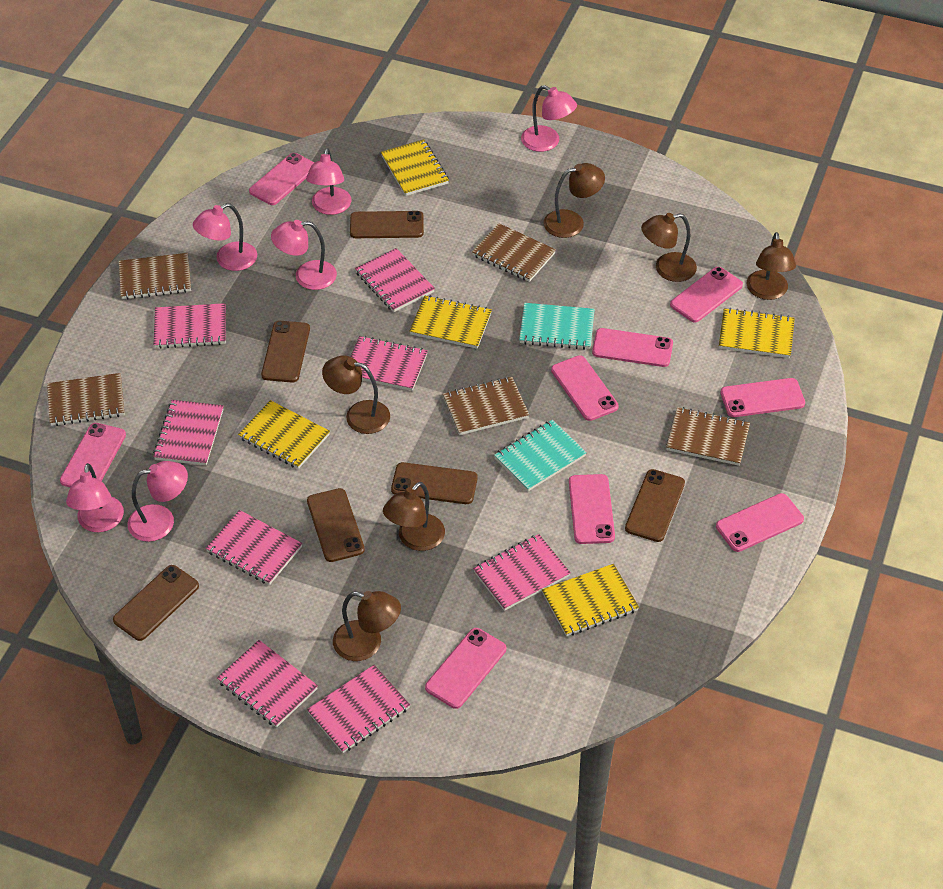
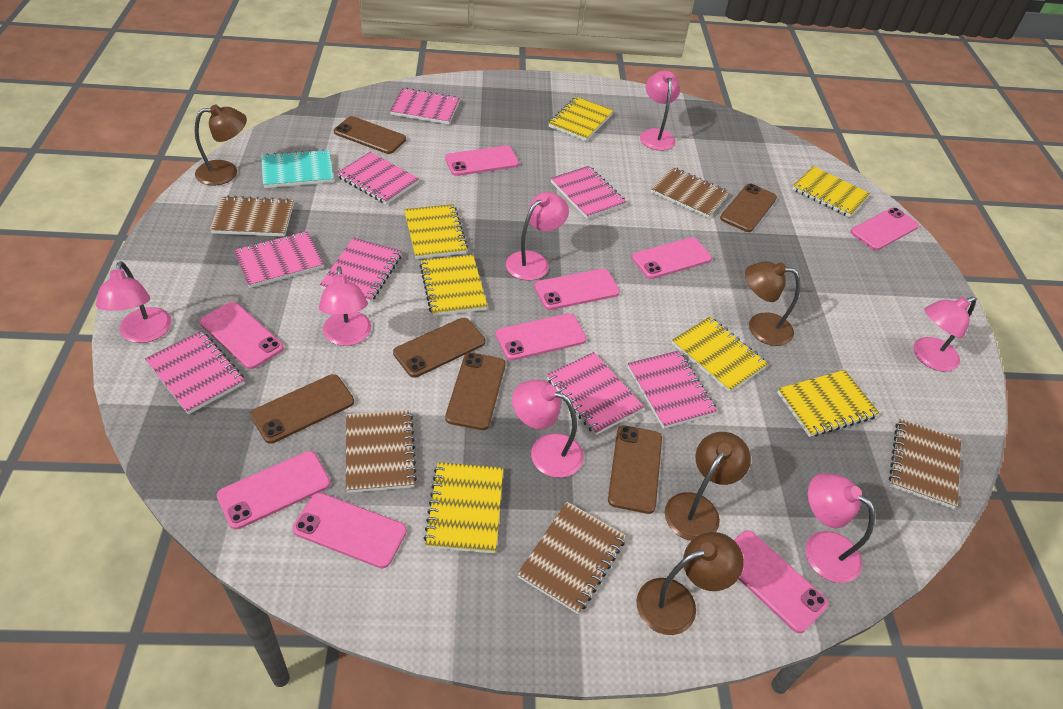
brown lamp: [322,356,390,434] [333,591,401,661] [383,482,445,551] [544,163,605,238] [641,213,697,282] [747,232,796,300] = 6 -> [195,104,247,186] [636,532,744,635] [665,432,751,541] [745,261,800,346] = 4
pink lamp: [66,463,124,532] [128,461,188,542] [193,203,257,271] [271,220,337,290] [306,148,351,215] [521,85,577,152] = 6 -> [96,261,172,343] [319,266,371,346] [506,192,569,281] [512,380,584,478] [640,71,680,151] [805,473,875,583] [913,297,976,372] = 7
turquoise notebook: [494,420,587,491] [519,303,595,350] = 2 -> [261,149,333,188] = 1
yellow notebook: [238,400,330,469] [381,139,449,196] [410,295,492,349] [542,564,639,636] [719,308,795,358] = 5 -> [404,204,468,259] [420,255,488,316] [424,462,503,553] [548,96,614,141] [672,317,768,393] [777,370,880,437] [792,166,870,217] = 7

